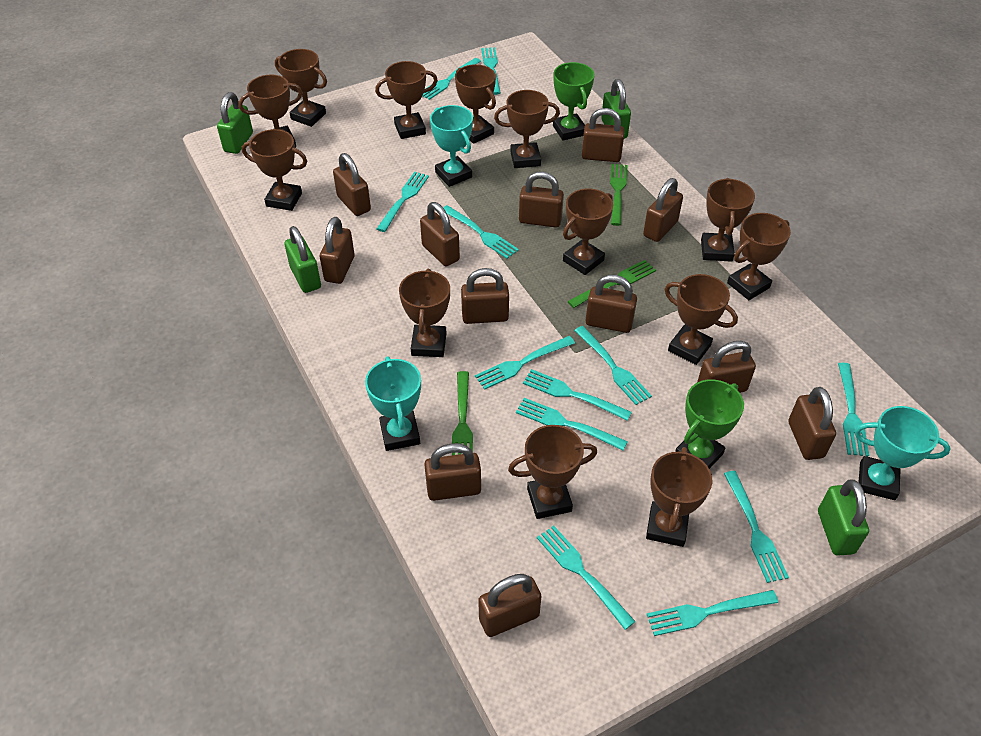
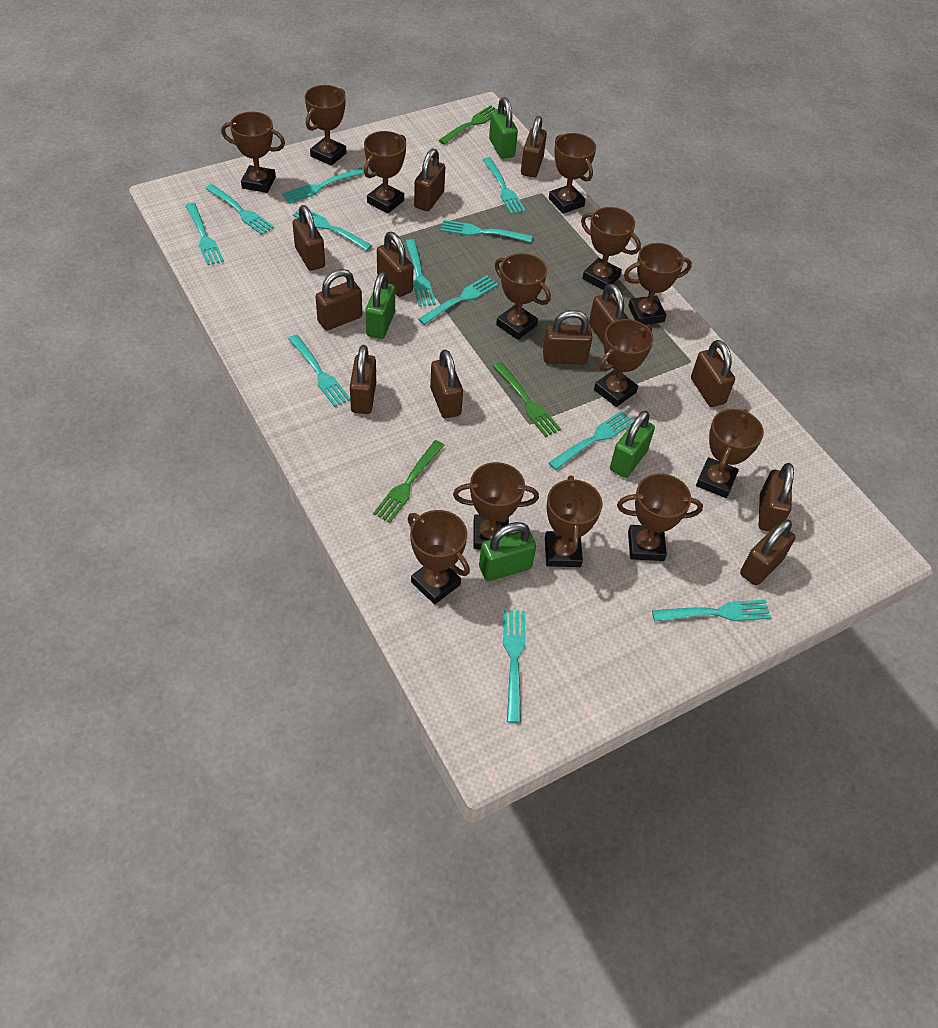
green trophy: [553,62,594,140] [675,379,744,469] = 2 -> none = 0
turquoise trophy: [365,356,421,451] [430,105,473,187] [855,406,951,500] = 3 -> none = 0

